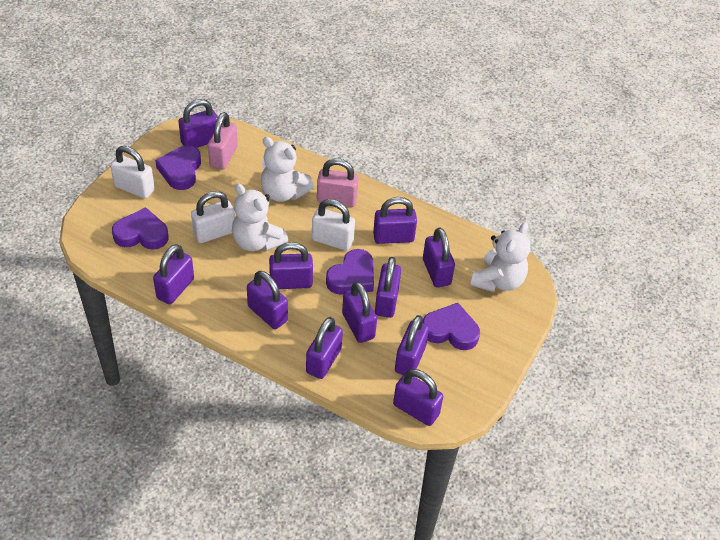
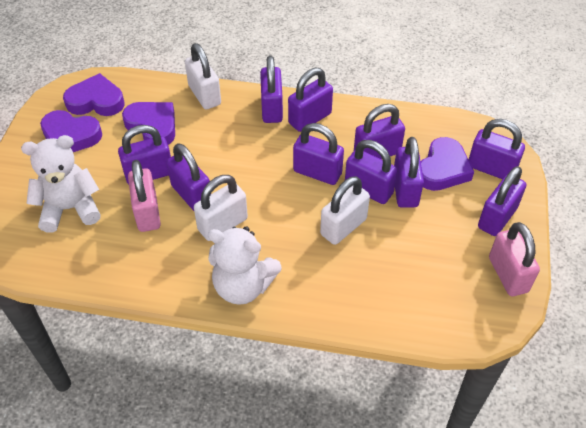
purple padlock: [153,244,194,304] [178,99,218,148] [247,271,288,329] [269,242,313,289] [306,317,343,379] [342,281,377,343] [373,197,417,244] [375,257,401,318] [393,369,443,426] [395,315,429,375] [423,228,455,288] = 11 -> [118,125,171,184] [167,143,210,211] [260,56,283,123] [288,68,333,132] [293,123,344,185] [345,140,398,204] [354,104,405,159] [394,137,424,208] [469,119,525,179] [478,166,526,236] = 10
white teddy bear: [232,183,288,251] [261,137,314,202] [470,222,530,292] = 3 -> [21,135,101,233] [208,226,281,305] = 2

